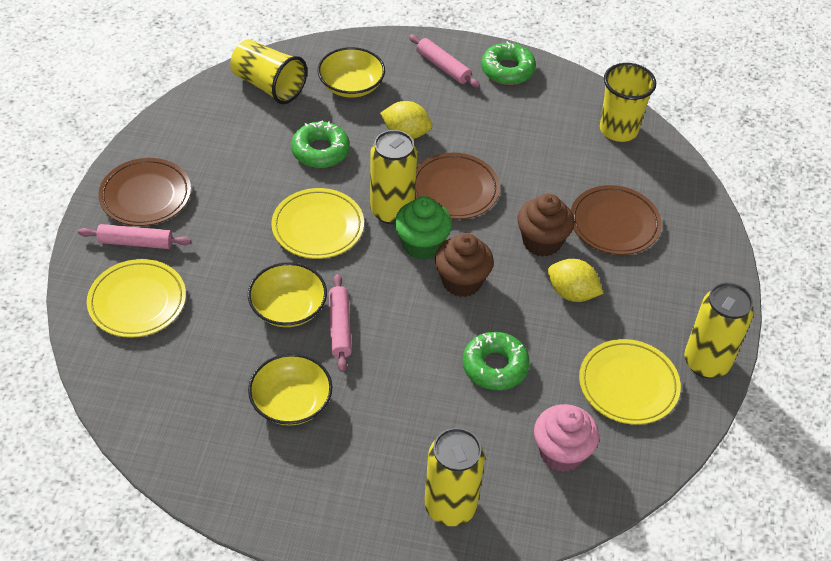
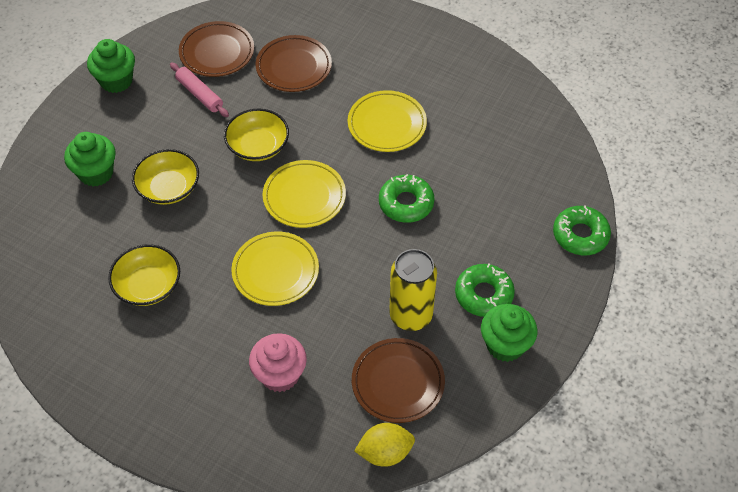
brown cupcake: [435,233,494,297] [517,194,574,257] = 2 -> none = 0
green cupcake: [395,196,452,260] = 1 -> [64,132,116,186] [87,39,135,93] [481,304,537,362] = 3
pink rolling pin: [78,224,191,249] [329,274,352,372] [409,34,480,88] = 3 -> [170,62,229,117] = 1
yellow can: [370,130,417,224] [424,428,485,526] [684,282,754,378] = 3 -> [389,249,437,331] = 1
yellow cup: [230,39,307,104] [600,63,656,142] = 2 -> none = 0
yellow lemon: [380,101,432,139] [548,259,604,302] = 2 -> [354,423,415,467] = 1

